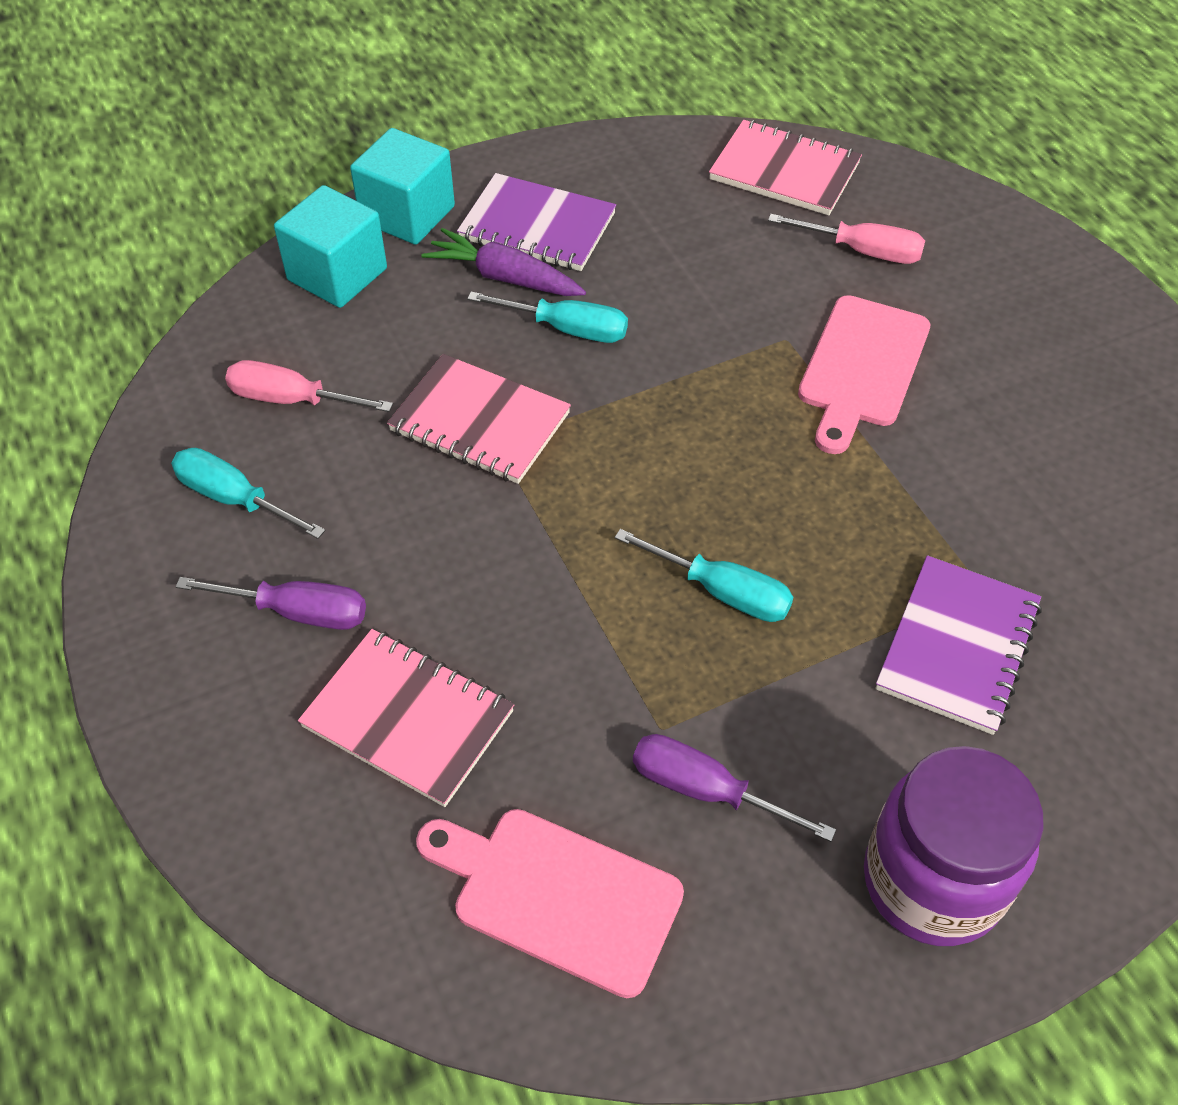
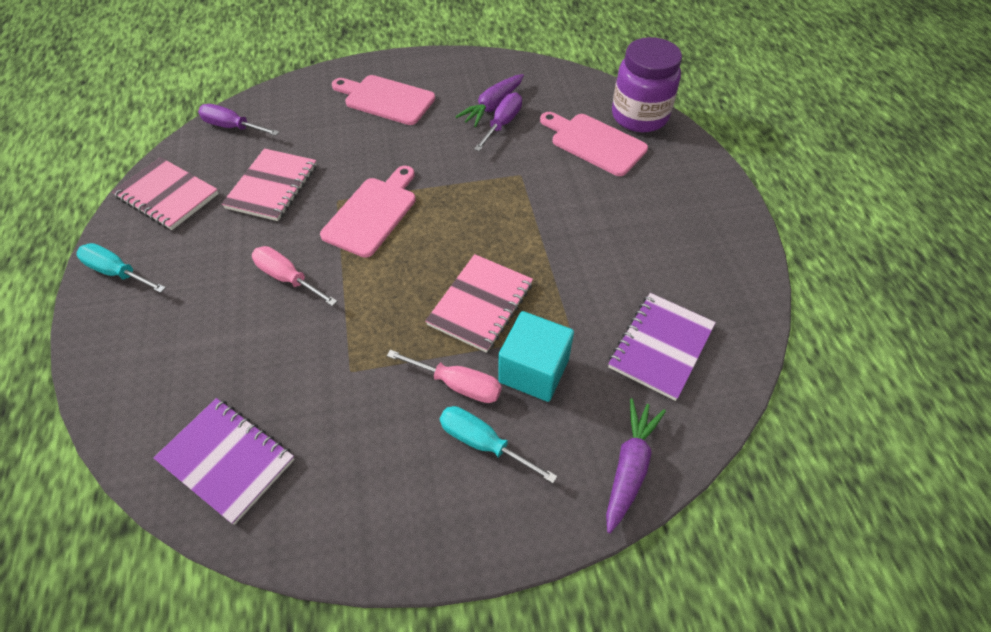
pink cutting board: [416,809,684,998] [798,295,930,454] = 2 -> [320,166,416,258] [332,75,435,125] [540,112,648,176] = 3
purple carrot: [421,228,586,296] = 1 -> [456,74,524,127] [606,398,666,533] = 2
turquoise cube: [274,185,387,308] [350,128,455,245] = 2 -> [498,311,574,402] = 1
turquoise screwdriver: [171,448,326,539] [467,292,628,343] [615,529,793,622] = 3 -> [77,243,166,293] [440,406,557,483] = 2

